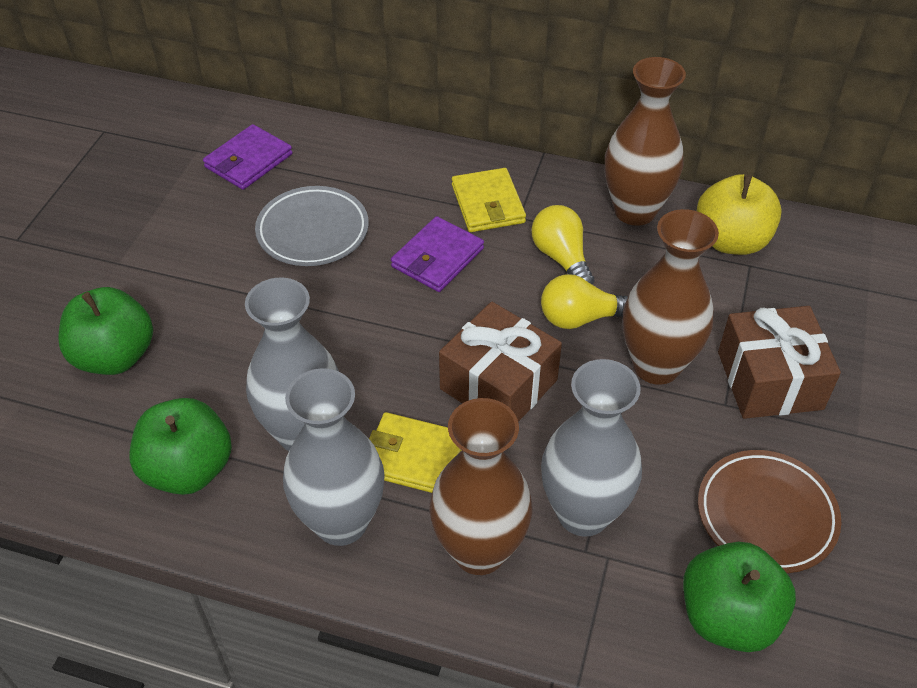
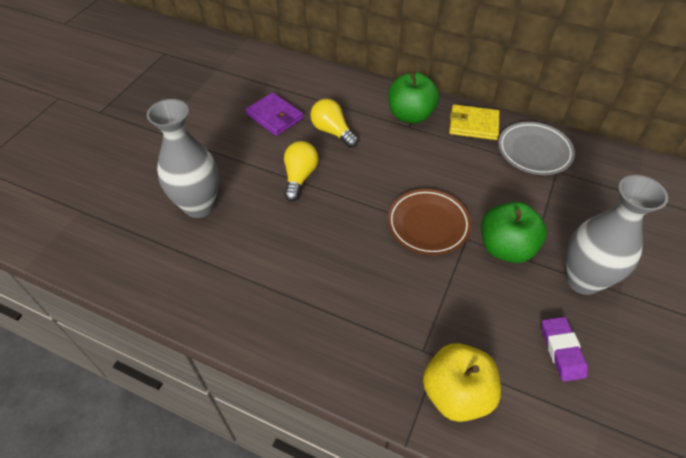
brown gift: [439,302,562,422] [718,306,841,419] = 2 -> none = 0
brown vase: [429,398,533,575] [605,57,686,226] [623,209,719,385] = 3 -> none = 0
green apple: [58,287,153,375] [129,398,232,495] [683,542,796,652] = 3 -> [388,72,439,123] [481,202,547,263] = 2
grey vase: [245,278,339,451] [283,368,385,546] [541,359,642,537] = 3 -> [147,99,219,218] [566,175,668,295] = 2
purple eraser: none = 0 -> [542,317,588,382] = 1
purple wallet: [203,124,293,190] [391,216,484,292] = 2 -> [245,92,304,136] = 1
yellow wallet: [369,412,462,493] [452,168,526,232] = 2 -> [449,105,499,140] = 1

